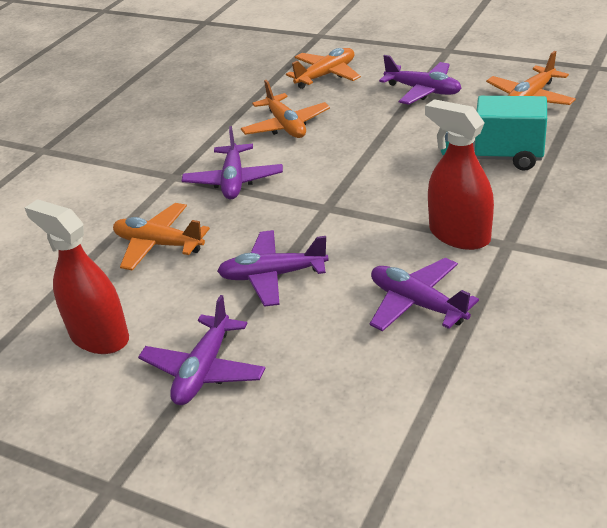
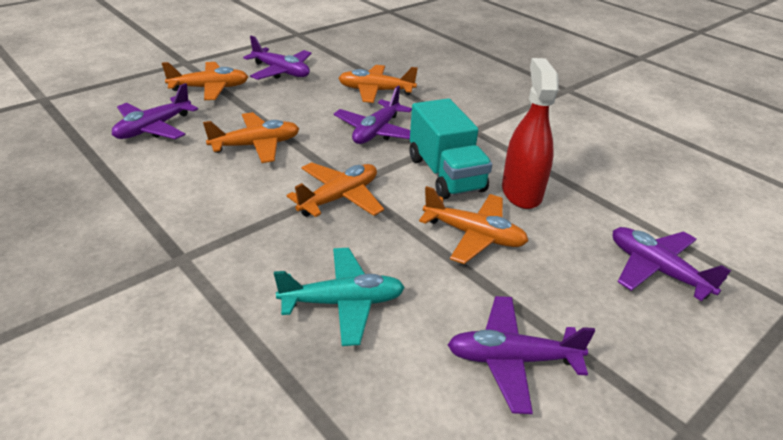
orange plane: [113,203,210,271] [241,80,330,138] [286,48,361,89] [486,51,576,105] = 4 -> [162,62,248,100] [203,112,300,163] [287,162,384,217] [338,65,418,103] [419,186,528,264] = 5
red spray bottle: [25,199,129,354] [425,99,494,250] = 2 -> [502,58,559,209] = 1
turquoise plane: none = 0 -> [274,248,405,346] = 1

